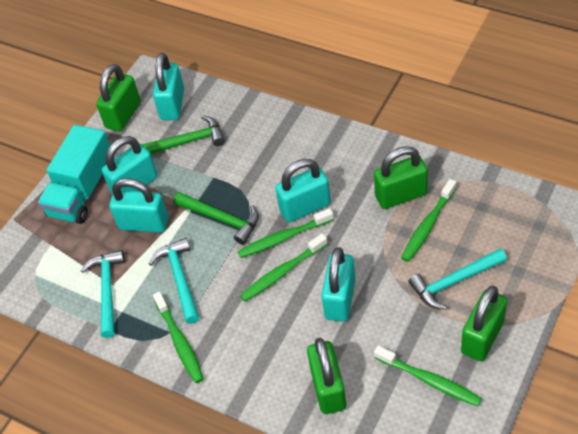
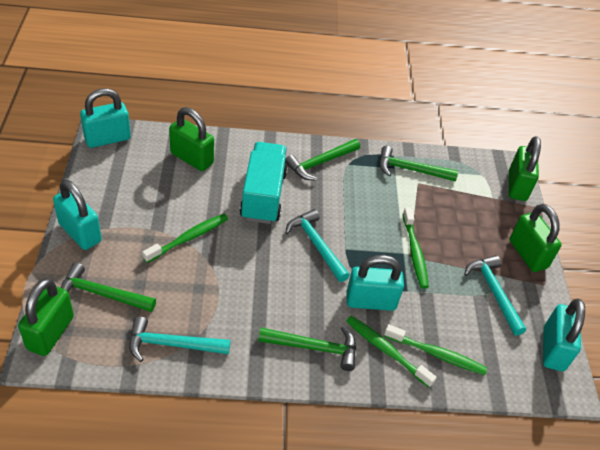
green hammer: [141,115,225,154] [174,192,259,245] = 2 -> [61,263,156,312] [258,327,356,371] [285,139,360,181] [380,146,458,181] = 4
green toothbrush: [153,291,204,383] [238,208,334,258] [240,234,327,302] [374,346,482,407] [401,179,456,262] = 5 -> [142,214,228,263] [346,316,437,388] [384,324,487,375] [403,208,429,288] = 4
turquoise padlock: [102,136,158,194] [109,178,168,233] [153,53,184,120] [275,159,331,222] [321,247,356,322] = 5 -> [53,179,102,250] [80,88,131,148] [346,255,404,311] [543,299,585,371] = 4

